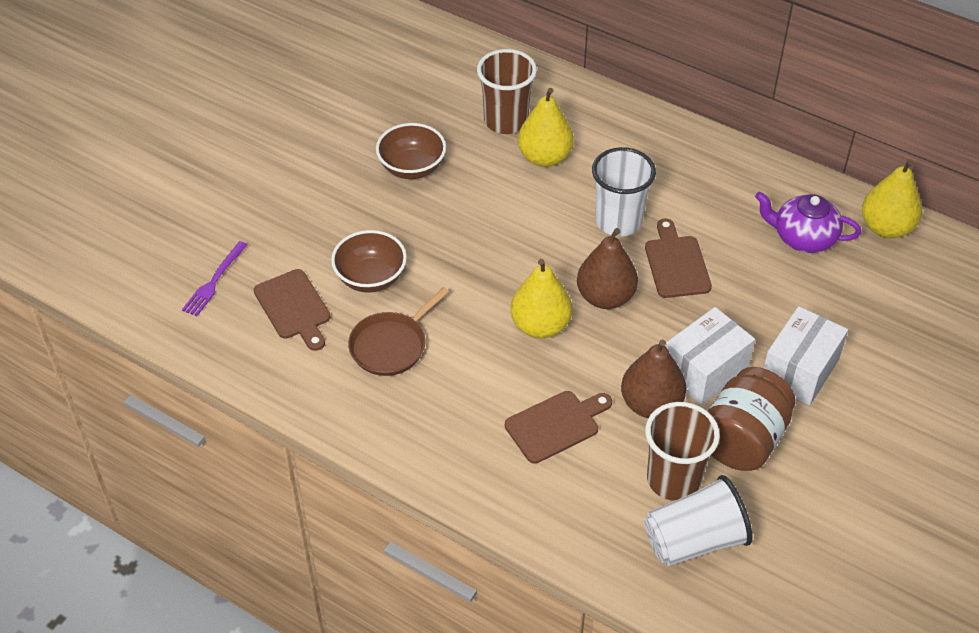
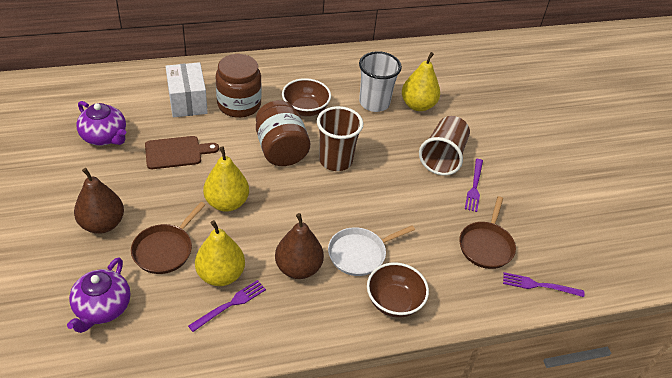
brown cutting board: [254,269,331,351] [505,391,612,464] [645,219,712,298] = 3 -> [145,136,219,169] = 1
brown jar: [708,367,796,471] = 1 -> [216,54,261,118] [256,100,310,166] = 2
brown pan: [348,287,449,376] = 1 -> [131,202,206,274] [459,196,516,269] = 2
purple fork: [182,241,248,316] = 1 -> [188,280,266,332] [465,159,483,212] [503,272,584,297] = 3
purple teapot: [755,192,861,253] = 1 -> [67,257,130,333] [76,101,126,145] = 2
white box: [666,307,755,405] [764,306,848,405] = 2 -> [165,62,208,118] = 1
white cup: [592,147,656,237] [644,475,753,566] = 2 -> [359,51,402,112] = 1
white pan: none = 0 -> [328,225,415,276] = 1

